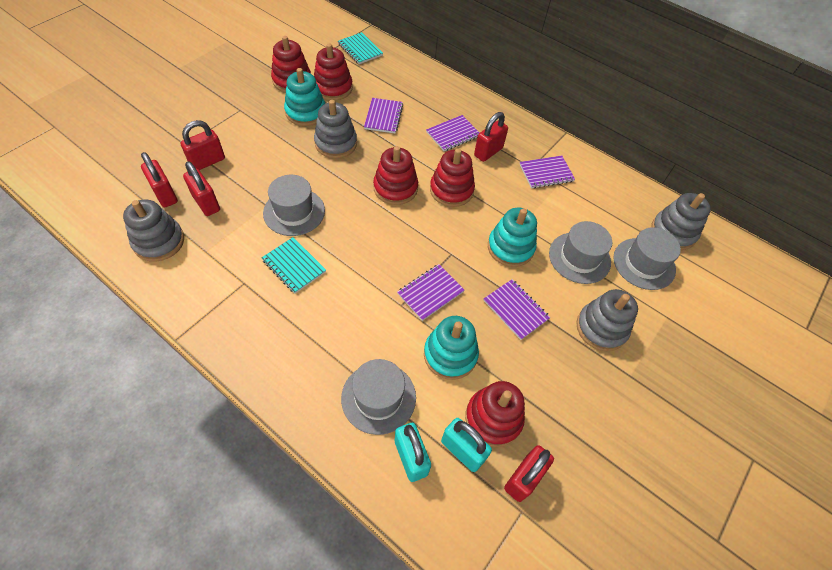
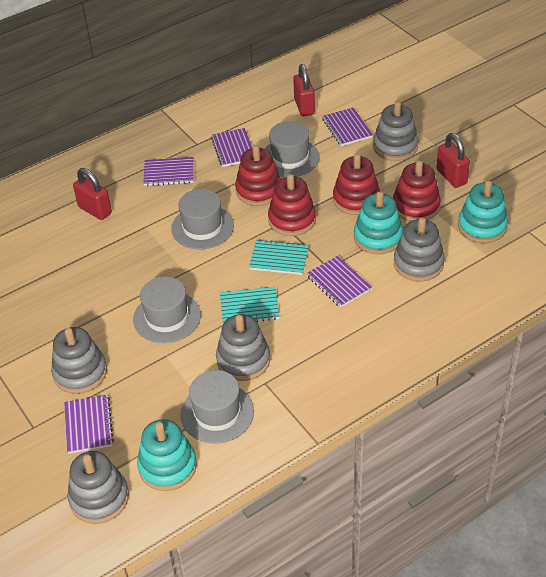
grey stacking toy: [123,200,184,262] [314,100,357,158] [576,289,638,351] [651,193,711,250] = 4 -> [51,327,107,394] [67,451,129,524] [216,314,270,381] [373,101,418,161] [394,218,445,282] = 5
red padlock: [141,152,178,207] [180,120,225,170] [183,161,220,216] [474,112,508,162] [504,445,554,502] = 5 -> [73,168,112,220] [293,64,315,116] [436,133,470,188] = 3
red stacking toy: [271,36,311,93] [314,43,353,101] [373,146,418,205] [430,148,475,207] [465,381,525,447] = 5 -> [235,145,281,206] [268,174,316,236] [333,154,380,215] [393,160,441,222] = 4
turquoise padlock: [395,423,431,482] [441,418,492,472] = 2 -> none = 0

